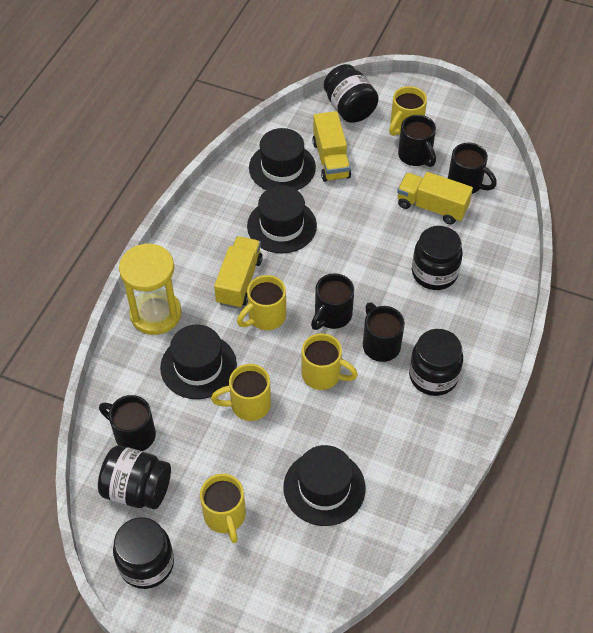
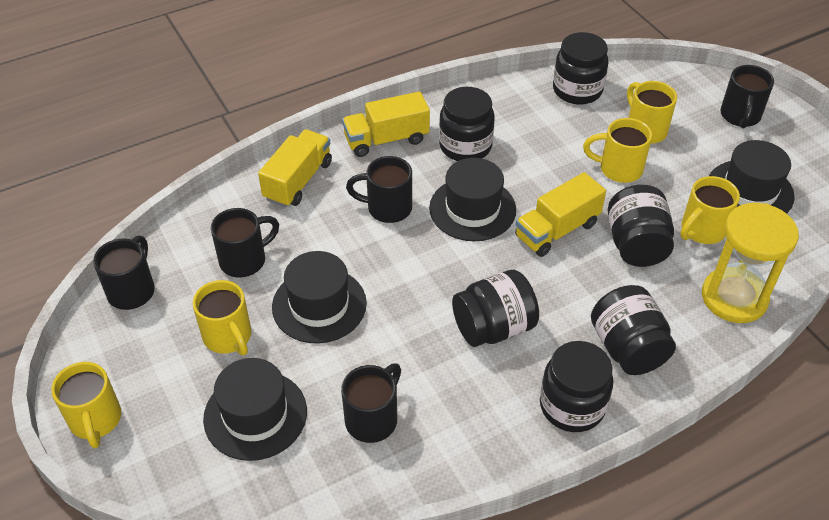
black jar: [98,446,171,509] [113,517,174,589] [324,64,379,123] [409,329,463,396] [412,226,463,290] = 5 -> [439,87,495,161] [452,270,539,347] [540,341,613,432] [553,32,608,105] [591,285,676,375] [608,185,674,267] = 6

